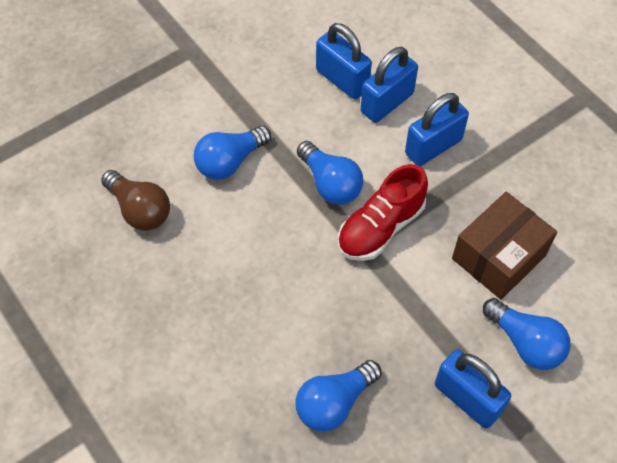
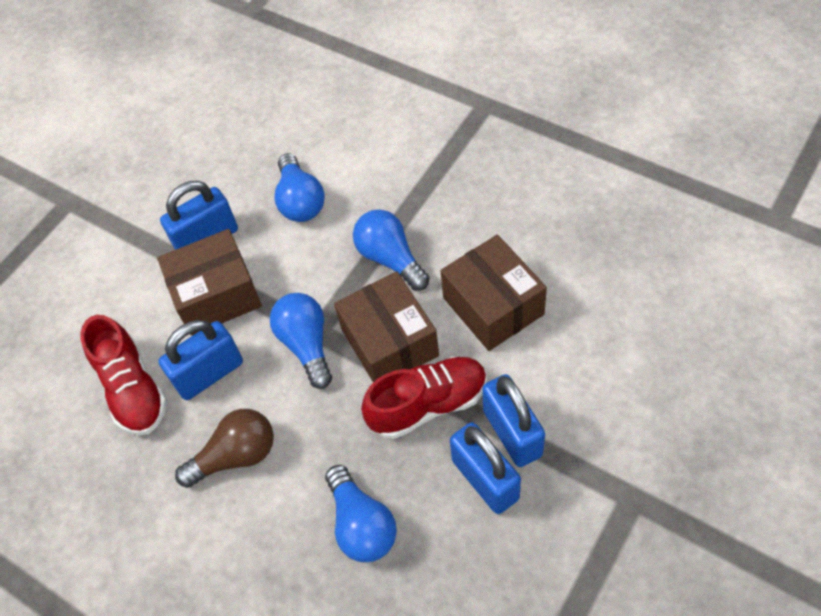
brown box: [452,192,557,300] = 1 -> [157,229,262,336] [334,271,439,382] [441,235,547,351] = 3
red shoe: [338,164,428,261] = 1 -> [80,315,167,435] [361,357,487,439] = 2

